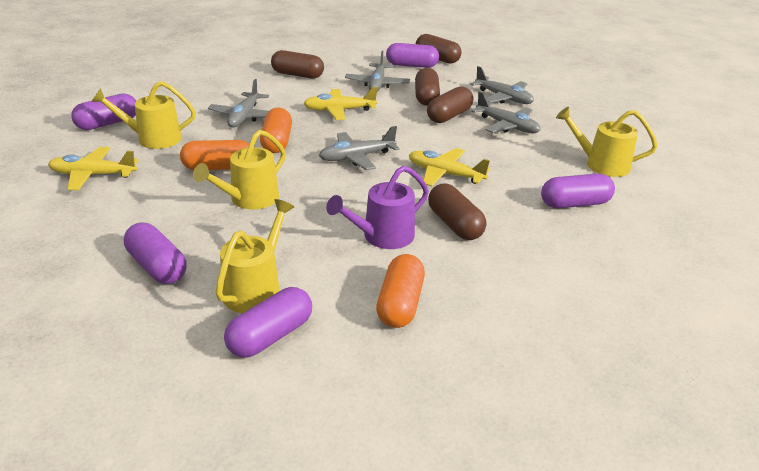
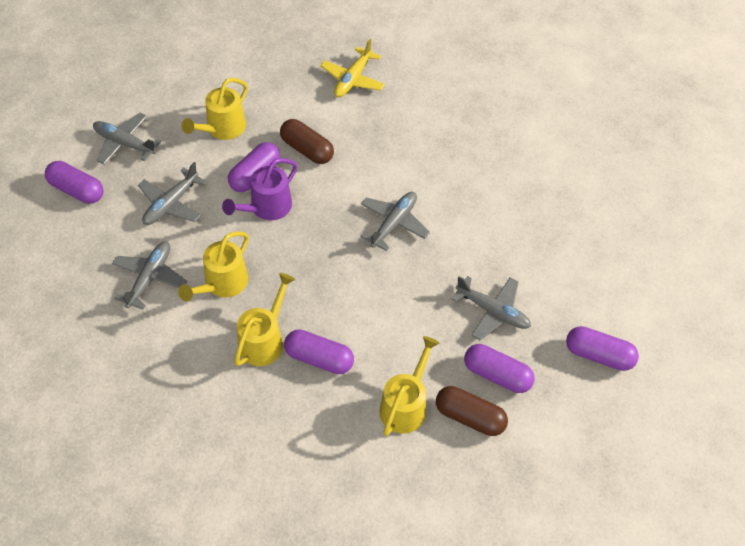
brown capsule: [271,50,324,79] [415,68,440,106] [416,34,462,64] [427,87,473,123] [428,184,486,240] = 5 -> [280,119,334,164] [436,386,508,436] = 2
orange capsule: [180,140,249,170] [260,107,292,153] [376,254,425,328] = 3 -> none = 0
yellow plane: [48,147,139,190] [303,87,378,120] [409,148,490,186] = 3 -> [320,39,385,97] = 1

